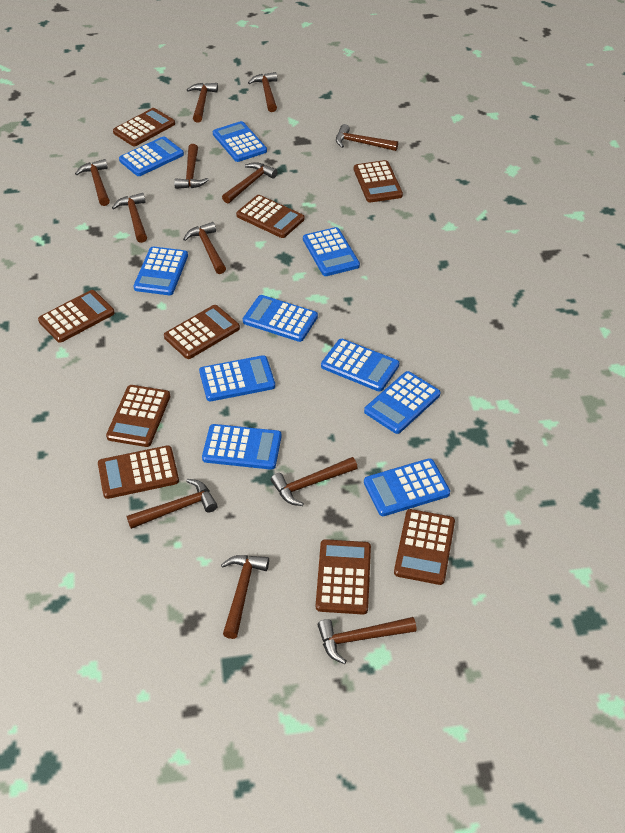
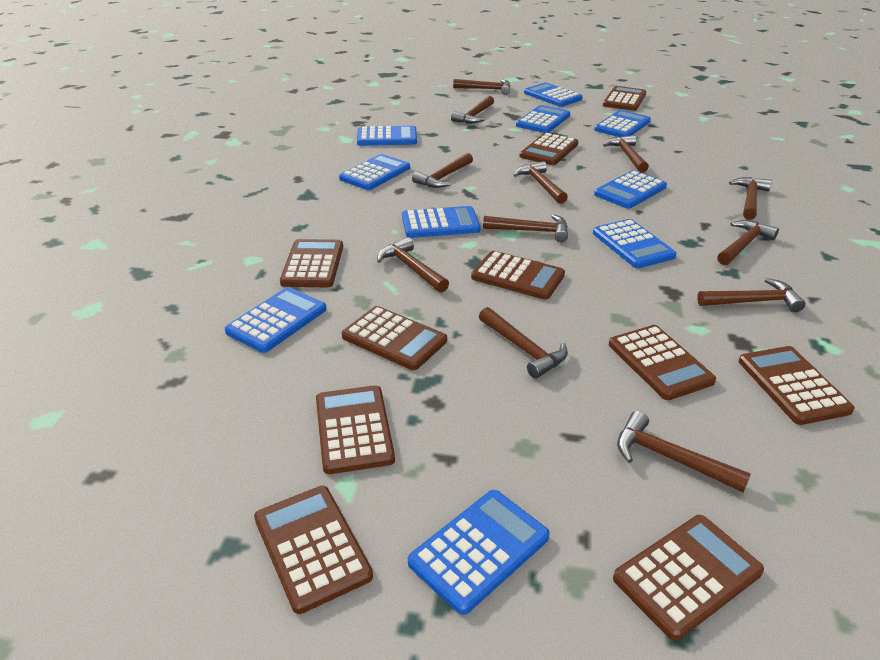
brown calculator: [38,290,115,343] [98,445,179,499] [106,385,170,447] [113,108,175,146] [164,305,240,359] [236,195,304,238] [316,539,371,615] [354,160,403,202] [394,509,455,585] = 9 -> [254,486,373,614] [280,239,343,287] [316,385,395,474] [342,306,447,370] [471,251,565,300] [519,133,578,165] [603,86,646,111] [609,325,716,400] [613,515,764,640] [739,346,854,425] = 10

